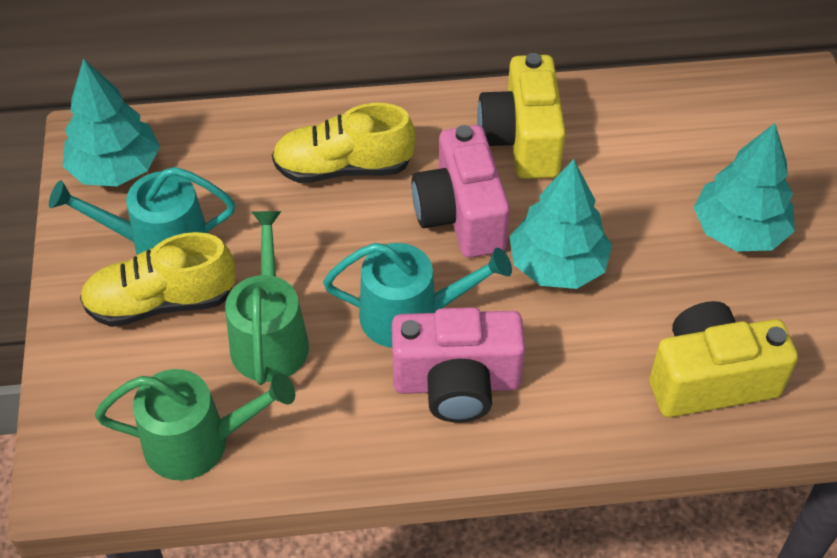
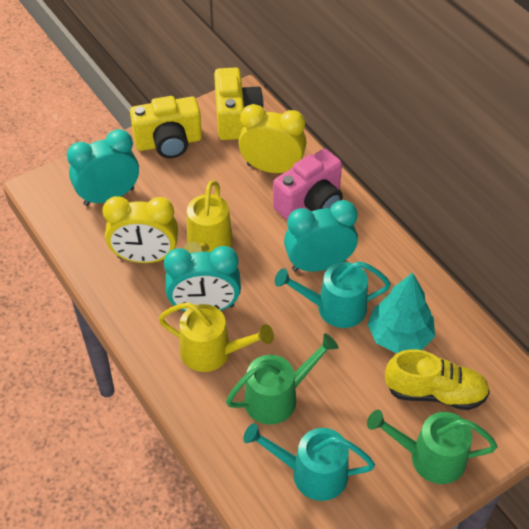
pink camera: [392,307,525,423] [412,125,510,258] = 2 -> [273,149,343,220] = 1
turquoise clock: none = 0 -> [67,129,139,206] [164,246,241,311] [284,200,358,272] = 3
turquoise tree: [63,59,160,186] [509,159,612,289] [693,123,795,252] = 3 -> [367,272,435,354] = 1
yellow clock: none = 0 -> [102,196,178,263] [239,104,306,173] = 2
yellow shoe: [80,232,236,327] [272,103,416,183] = 2 -> [385,349,490,410] = 1
yellow watering can: none = 0 -> [158,302,274,372] [184,180,233,253] = 2

